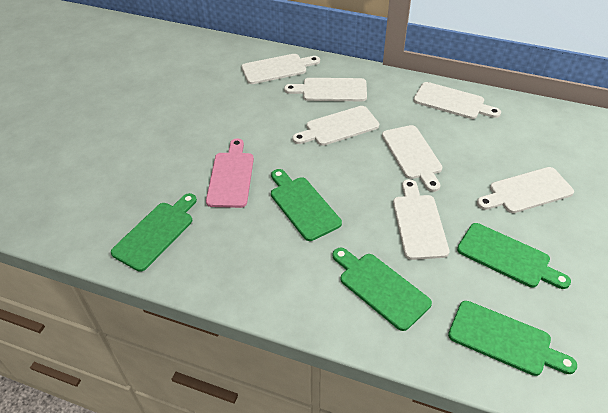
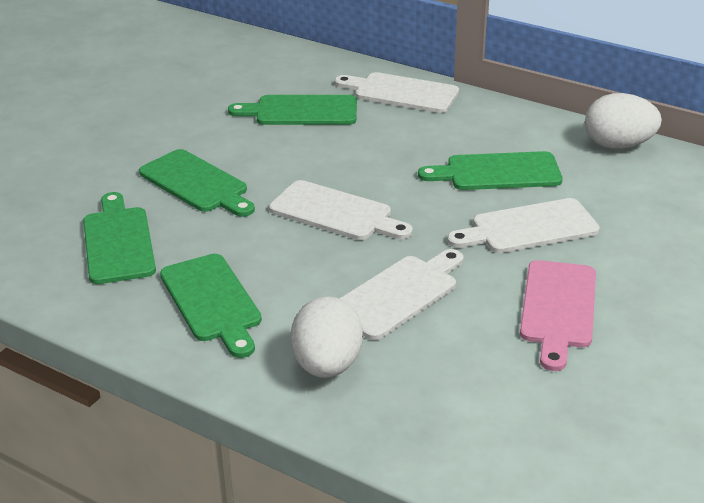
white cutting board: [242,54,320,84] [284,78,367,101] [292,106,379,146] [382,125,442,192] [393,179,449,260] [413,82,501,119] [477,167,574,213] = 7 -> [269,180,413,240] [335,72,459,113] [339,249,464,340] [447,198,600,253] = 4
white egg: none = 0 -> [290,296,363,378] [585,93,662,149] = 2

